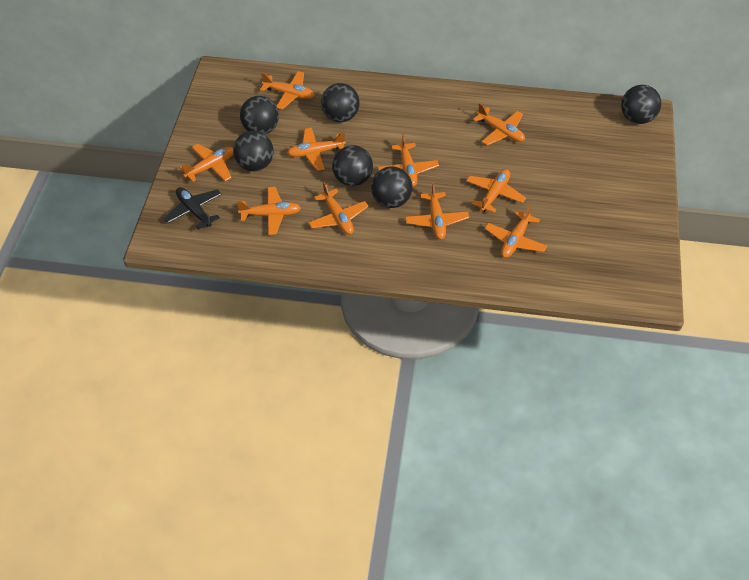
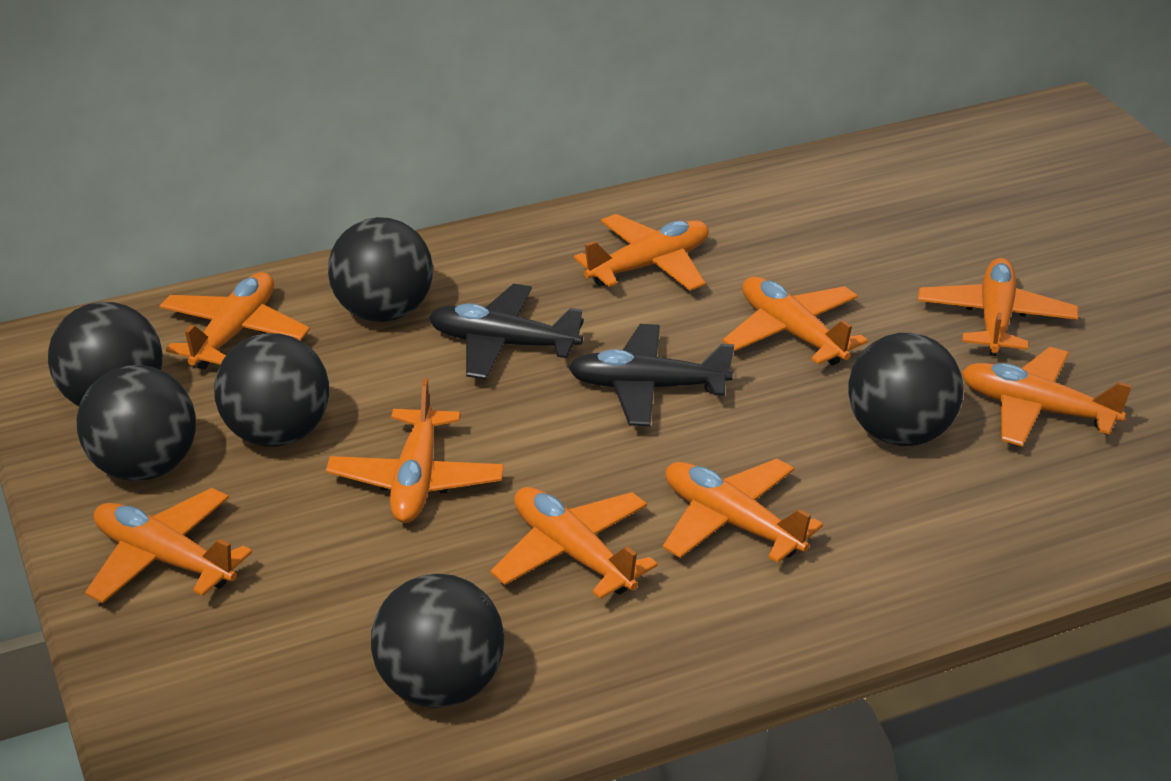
black plane: [164,187,222,230] = 1 -> [429,284,584,380] [568,324,734,426] = 2
orange plane: [179,144,233,182] [237,187,301,235] [260,71,315,110] [287,128,346,171] [308,182,369,235] [378,133,439,187] [405,182,469,240] [466,169,526,213] [473,103,525,146] [485,204,547,258] = 10 -> [85,488,252,603] [160,272,310,369] [326,378,504,523] [491,487,658,599] [574,214,709,291] [663,459,823,563] [723,277,868,365] [918,258,1078,356] [962,347,1132,446] = 9

